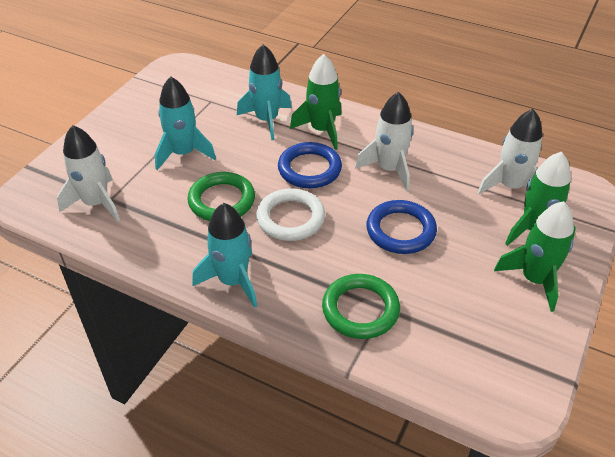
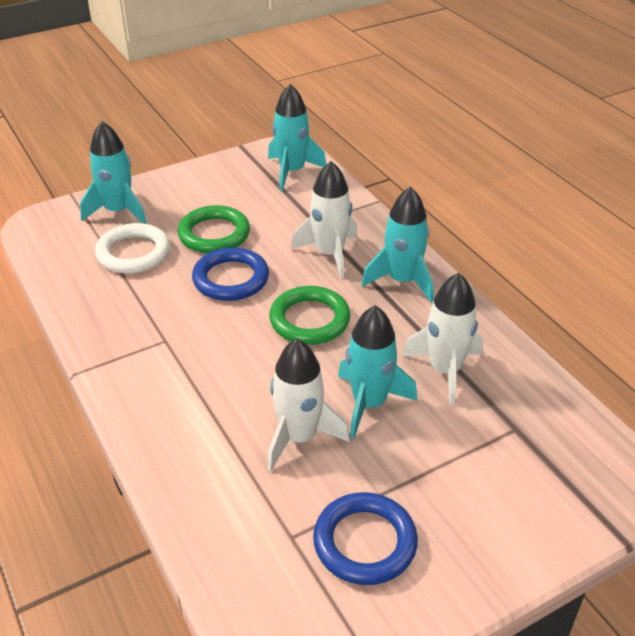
green rocket: [290,54,342,150] [494,201,574,312] [505,152,576,246] = 3 -> none = 0
turquoise rocket: [155,76,216,170] [192,203,257,308] [237,44,292,140] = 3 -> [80,121,147,224] [268,84,326,191] [338,305,417,438] [361,187,433,302] = 4

